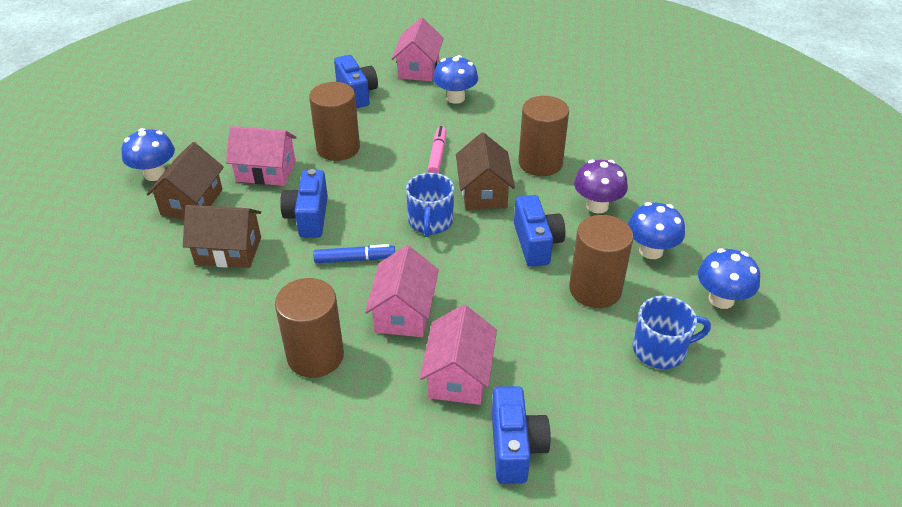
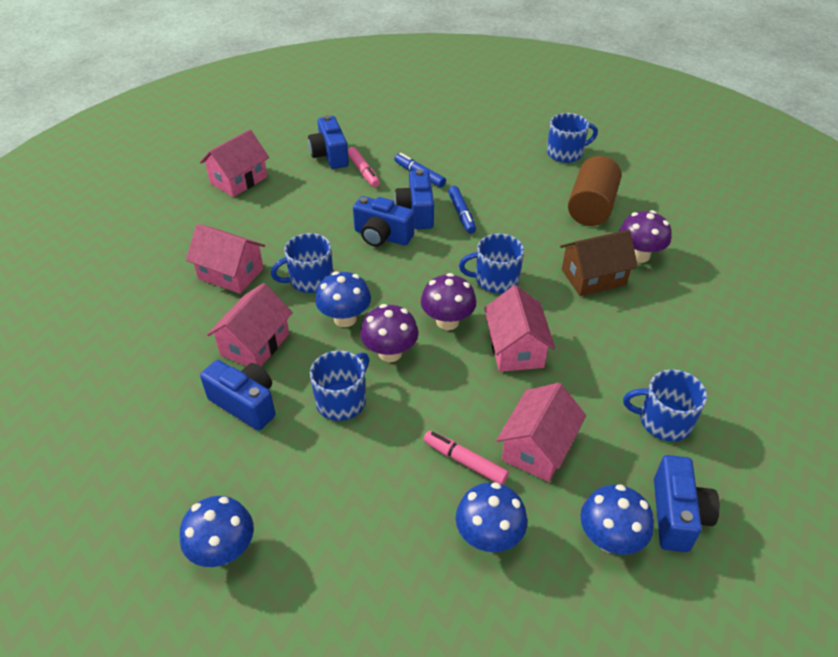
blue camera: [280,169,328,238] [334,55,378,108] [492,386,551,484] [514,195,565,267] = 4 -> [200,360,276,431] [308,115,349,169] [353,196,414,247] [394,169,434,229] [654,455,720,552] = 5
blue marker: [313,244,395,263] = 1 -> [394,153,446,187] [448,186,476,234] = 2
blue mug: [406,173,454,237] [633,296,711,369] = 2 -> [271,233,333,293] [310,351,369,421] [459,234,524,293] [547,113,598,163] [623,369,707,442] = 5
brown cylinder: [275,278,344,378] [309,82,360,161] [519,96,569,176] [569,215,634,308] = 4 -> [568,156,621,226] = 1
brown house: [147,142,224,219] [183,205,261,268] [456,132,515,210] = 3 -> [560,230,638,296] = 1
pink house: [226,126,297,186] [365,245,439,337] [391,17,444,81] [419,305,497,405] = 4 -> [186,224,265,294] [200,129,269,197] [207,283,293,366] [484,285,555,372] [496,383,586,482] = 5
pink marker: [427,126,447,174] = 1 -> [348,147,380,187] [423,430,509,485] = 2
purple mushroom: [574,160,628,213] = 1 -> [360,304,418,362] [421,273,476,330] [619,210,671,263] = 3

